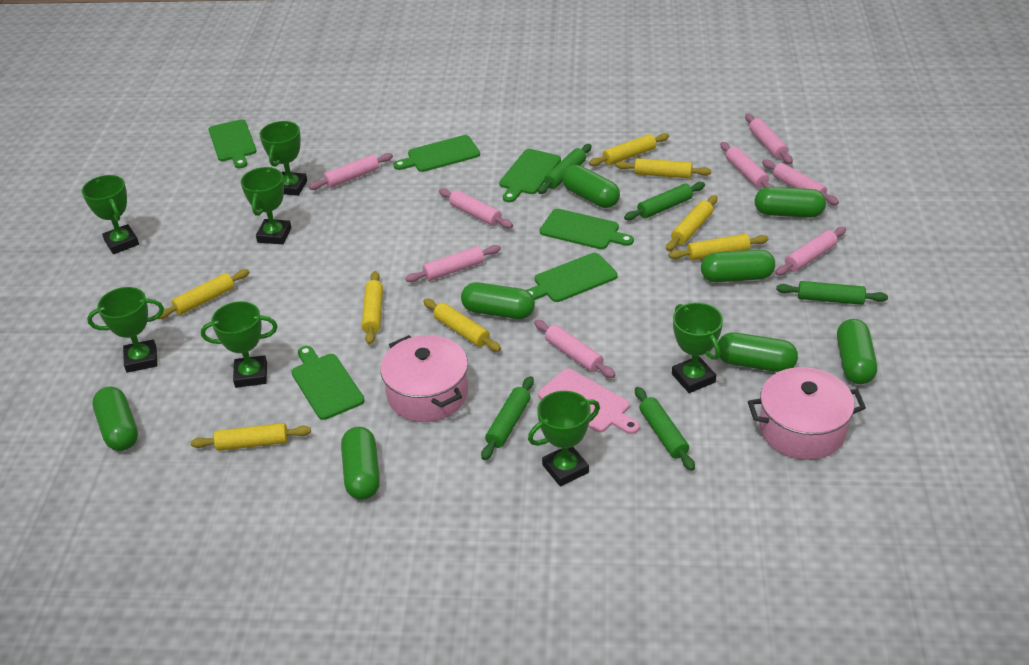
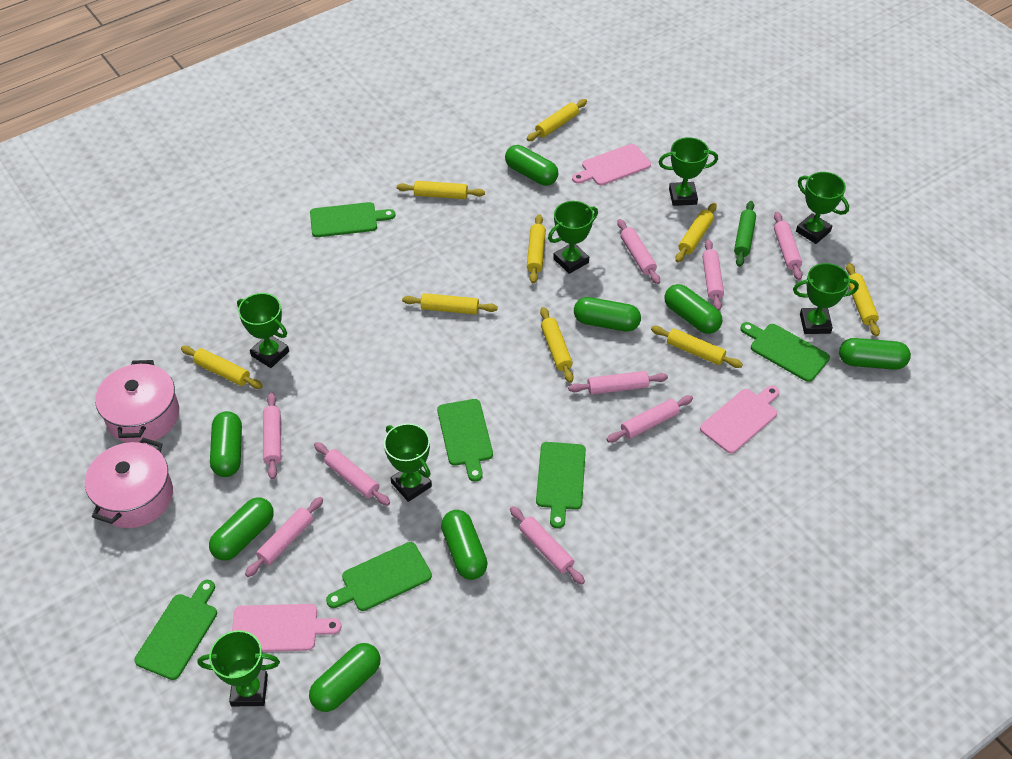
green rolling pin: [481,376,534,460] [538,144,592,194] [624,182,705,220] [635,387,695,471] [776,281,888,305] = 5 -> [734,201,756,267] = 1
pink cutting board: [538,368,640,434] = 1 -> [232,604,341,652] [572,144,651,185] [700,386,779,454] = 3
pink rolling pin: [309,153,393,190] [405,245,501,282] [439,188,513,228] [534,320,616,378] [720,142,774,188] [745,114,793,164] [762,160,839,205] [775,227,846,276] = 8 -> [245,497,323,577] [263,393,281,479] [314,442,390,506] [510,506,585,585] [568,371,668,395] [606,395,693,443] [617,219,660,284] [702,239,724,311] [774,212,802,280] = 9
yellow rolling pin: [157,269,250,319] [191,423,311,451] [362,271,383,345] [423,299,501,352] [589,133,669,166] [616,158,711,178] [666,195,717,251] [669,234,768,261] = 8 -> [181,346,263,389] [397,181,485,199] [402,293,498,315] [527,99,587,141] [527,214,546,284] [540,307,574,383] [651,326,743,368] [675,203,717,262] [846,263,880,337] = 9

